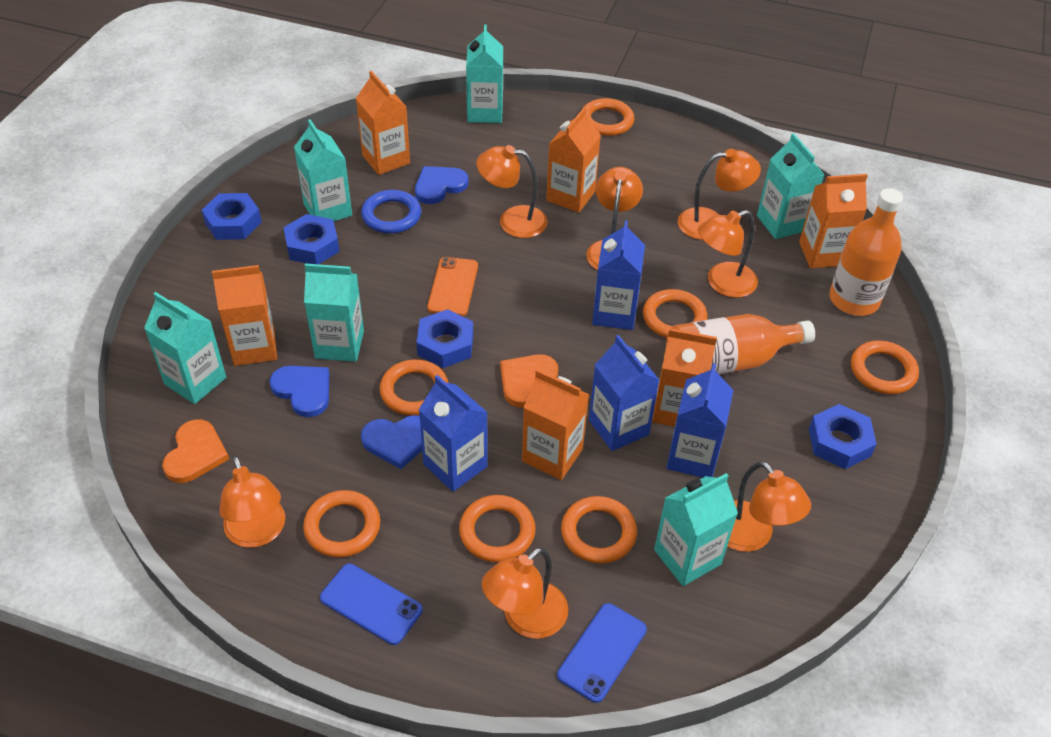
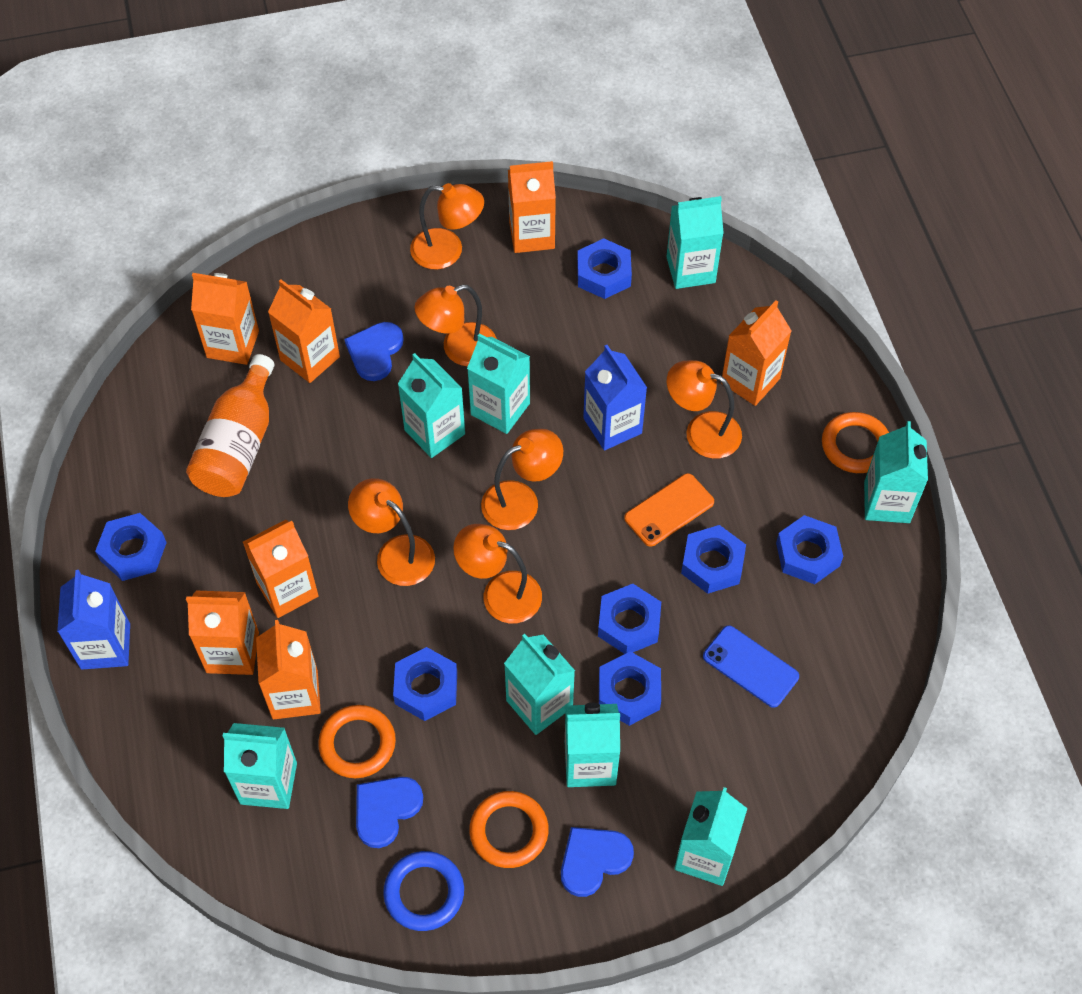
blue carton: [419,375,488,492] [589,335,660,451] [592,220,645,330] [667,363,733,478] = 4 -> [57,570,130,670] [583,345,647,451] = 2
blue nut: [202,193,262,240] [283,214,339,264] [416,309,473,368] [809,404,877,469] = 4 -> [95,513,167,581] [393,647,457,721] [577,238,632,299] [598,584,661,654] [599,651,661,726] [681,525,746,594] [776,515,843,584] = 7
blue phone: [320,564,423,645] [557,603,647,703] = 2 -> [703,625,799,708] = 1
orange bottle: [666,314,815,374] [829,188,903,316] = 2 -> [186,354,274,497] = 1
orange carton: [212,265,277,366] [356,71,410,175] [522,369,589,480] [546,107,601,213] [652,328,717,427] [799,174,868,268] = 6 -> [186,591,259,675] [191,273,259,365] [243,520,319,618] [256,620,321,719] [268,279,340,383] [508,161,556,253] [721,300,791,406] = 7
orange heart: [162,419,229,483] [500,354,558,407] = 2 -> none = 0
orange lamp: [219,456,285,548] [476,145,548,238] [482,547,568,639] [586,167,643,270] [678,149,761,240] [698,210,758,298] [727,461,811,552] = 7 -> [348,478,435,586] [410,183,484,269] [414,285,497,367] [453,524,542,623] [481,429,563,530] [667,360,742,459] = 6
orange ring: [303,490,380,558] [380,359,448,416] [459,495,536,562] [561,496,637,564] [582,98,634,136] [643,289,707,338] [851,340,919,394] = 7 -> [318,705,396,778] [469,791,549,868] [822,412,889,473] = 3
turquoise carton: [144,292,226,404] [294,119,352,221] [304,263,364,362] [466,24,503,123] [654,473,738,586] [757,133,825,239] = 6 -> [223,723,297,809] [398,353,465,458] [467,334,530,434] [504,634,575,735] [565,703,620,787] [666,196,724,289] [674,787,747,886] [864,421,928,523] = 8

